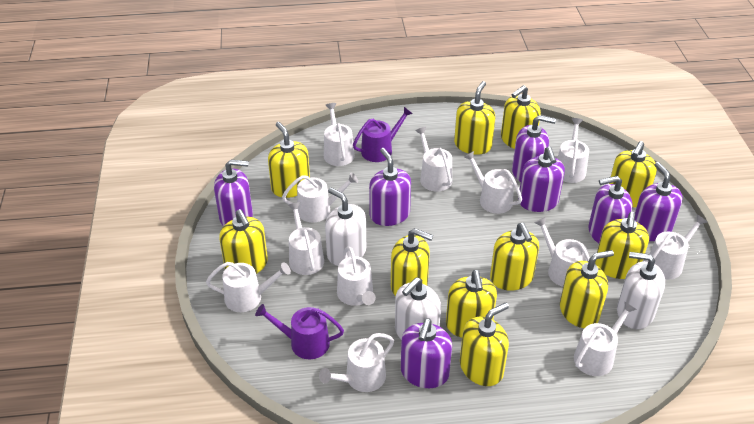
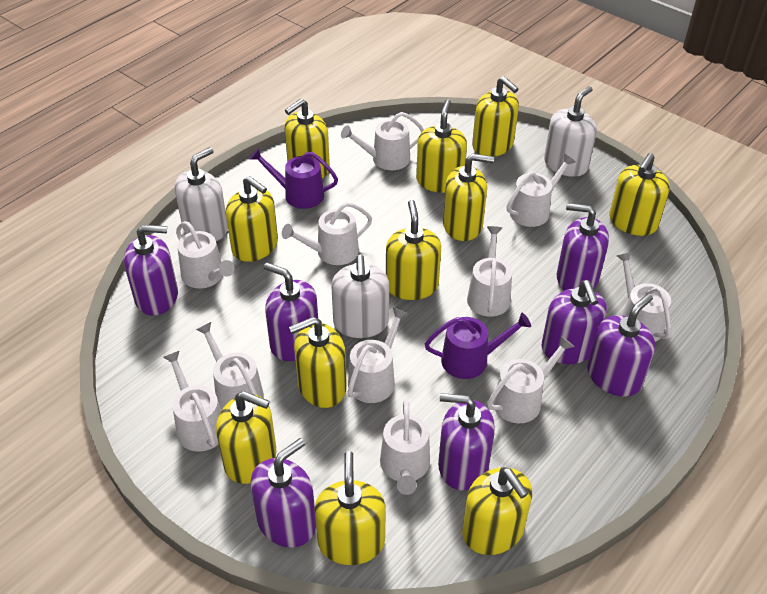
white watering can: [206,262,291,312] [282,173,358,223] [288,202,324,275] [319,333,394,392] [324,103,355,166] [337,247,376,306] [415,127,452,192] [464,151,522,214] [534,217,590,287] [557,118,589,183] [574,301,637,376] [647,215,707,280] = 12 -> [163,351,221,452] [176,221,235,289] [196,322,264,411] [282,202,372,265] [341,112,424,170] [348,307,408,403] [380,400,430,495] [467,226,512,317] [487,336,575,423] [507,154,576,227] [617,252,671,342] = 11

